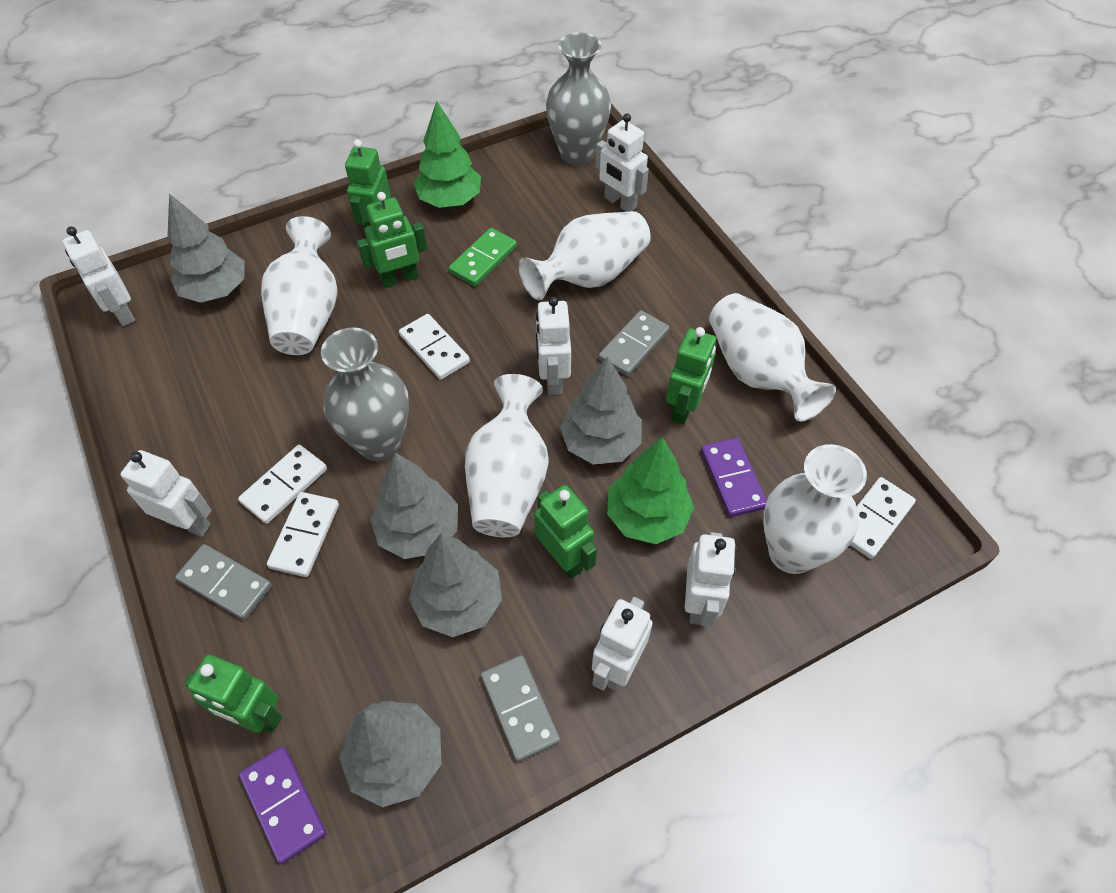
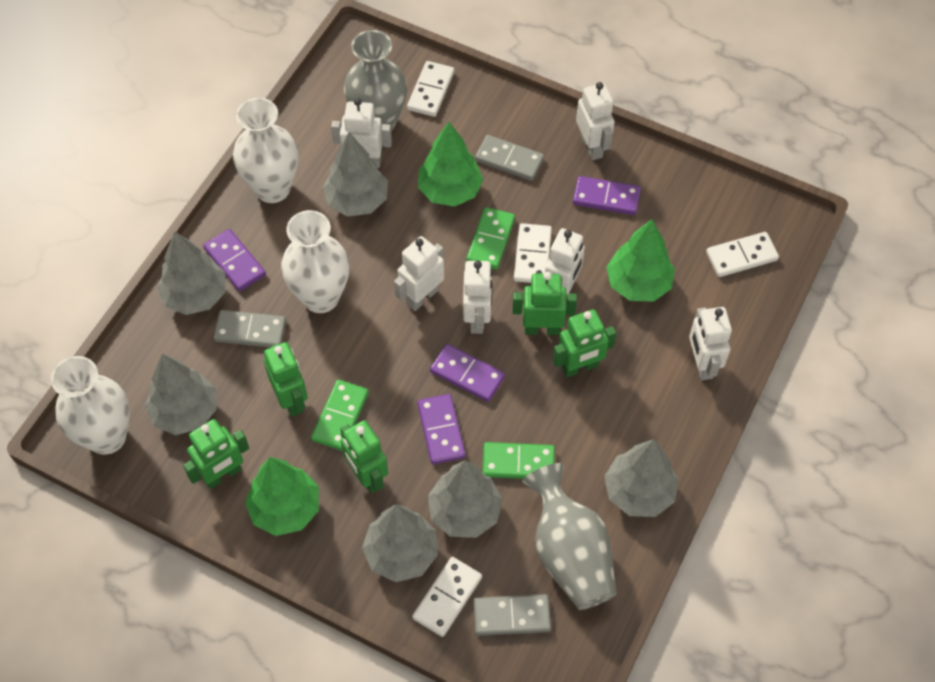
green domino: [449,228,517,286] = 1 -> [311,380,369,451] [467,207,515,270] [482,442,555,479] = 3
green tree: [414,101,481,208] [607,437,694,544] = 2 -> [245,457,319,536] [418,122,483,207] [606,219,675,302] = 3
grey tree: [167,193,245,303] [339,701,442,807] [370,453,458,559] [409,533,502,637] [560,356,642,464] = 5 -> [145,354,217,435] [157,231,225,315] [322,132,388,217] [362,505,438,582] [428,460,503,538] [604,439,679,517] = 6
purple domino: [239,747,326,864] [701,438,767,517] = 2 -> [203,229,266,291] [417,394,466,464] [430,344,505,402] [573,176,641,215] = 4
white vase: [261,216,338,355] [465,374,549,537] [518,211,651,300] [709,293,836,422] [763,444,867,574] = 5 -> [51,356,130,455] [233,98,298,203] [281,210,349,313] = 3

